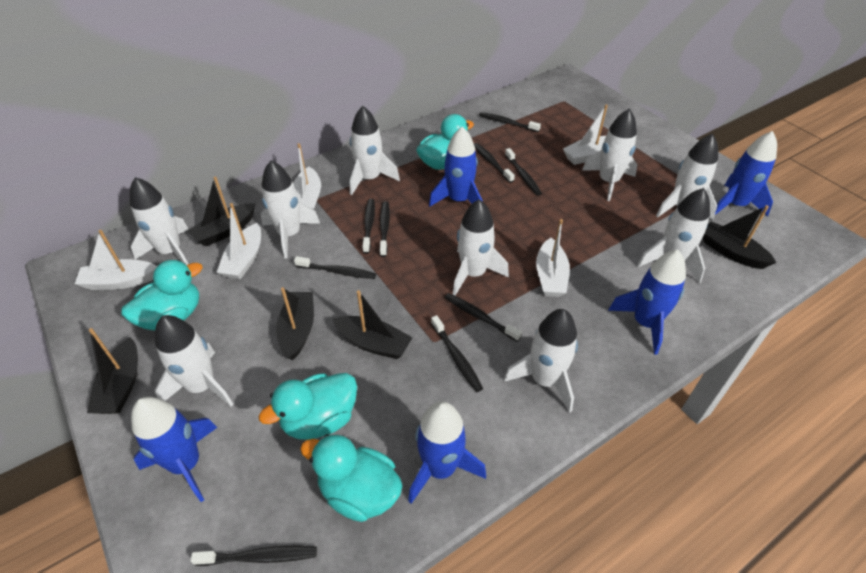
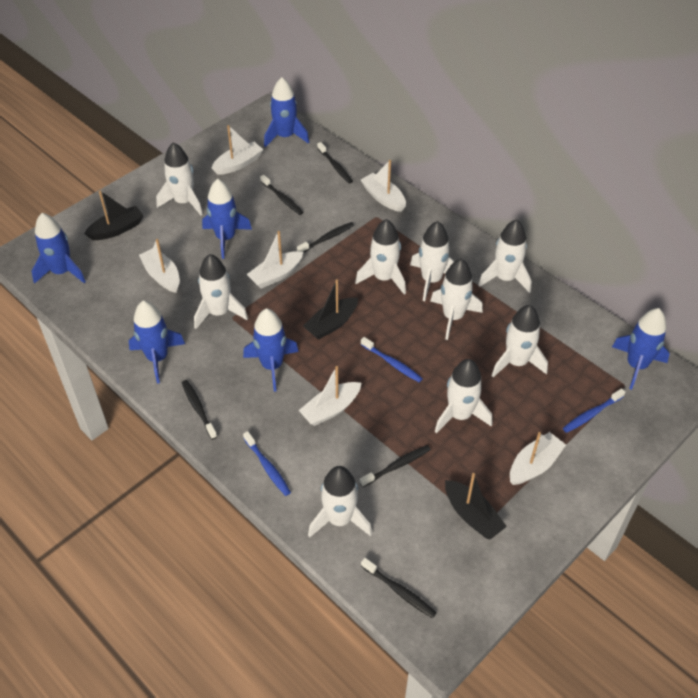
black boat: [87,328,138,414] [188,176,255,246] [276,287,314,361] [333,290,413,359] [703,205,776,269] = 5 -> [84,191,144,240] [303,279,358,340] [445,473,507,540] = 3
black toothbrush: [190,546,317,566] [294,256,376,279] [362,199,375,254] [380,201,390,257] [431,315,483,392] [445,293,522,342] [474,143,515,183] [479,112,541,132] [505,148,542,196] = 9 -> [182,380,217,440] [260,175,303,215] [297,222,354,253] [317,142,353,184] [359,445,431,487] [361,558,437,618] = 6
blue rocket: [131,397,217,502] [408,401,486,504] [429,127,483,207] [608,250,686,355] [715,131,777,216] = 5 -> [32,213,86,284] [129,300,185,383] [202,179,252,259] [243,308,299,392] [264,77,309,147] [612,308,670,390] = 6
blue toothbrush: none = 0 -> [243,431,291,496] [361,337,423,382] [563,388,625,433] = 3
turquoise duck: [121,260,203,330] [259,373,357,440] [300,434,402,522] [416,114,474,170] = 4 -> none = 0
white boat: [75,230,157,290] [217,203,261,280] [293,143,321,210] [536,219,570,297] [563,104,608,165] = 5 -> [139,239,180,293] [212,125,263,175] [247,231,303,289] [298,366,361,426] [361,160,406,212] [510,432,566,485] = 6

